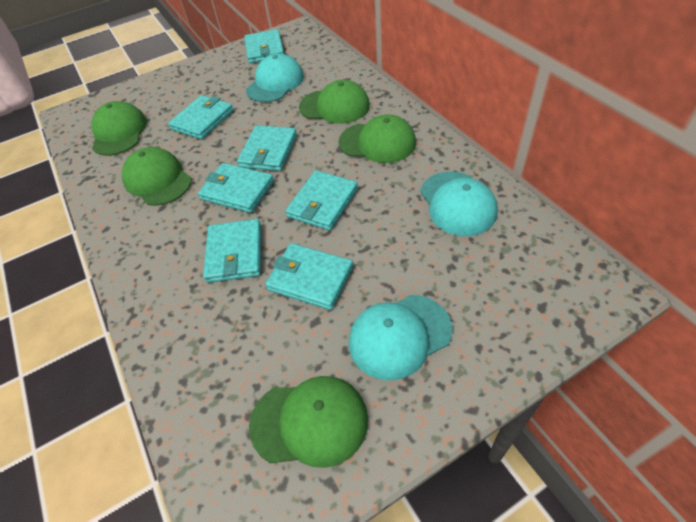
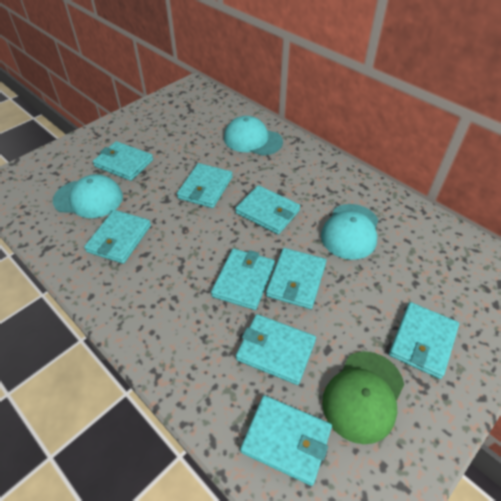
green cap: [91,101,147,156] [122,147,192,206] [249,376,368,468] [299,80,370,124] [338,115,416,163] = 5 -> [322,351,404,444] = 1
turquoise wallet: [168,95,234,140] [198,163,274,213] [203,219,261,283] [237,125,297,171] [245,29,284,63] [265,243,353,310] [285,170,358,231] = 7 -> [84,210,151,264] [93,141,153,181] [177,163,233,208] [211,248,275,310] [235,185,300,235] [236,314,316,385] [240,395,332,486] [266,248,326,309] [389,302,459,379] = 9

